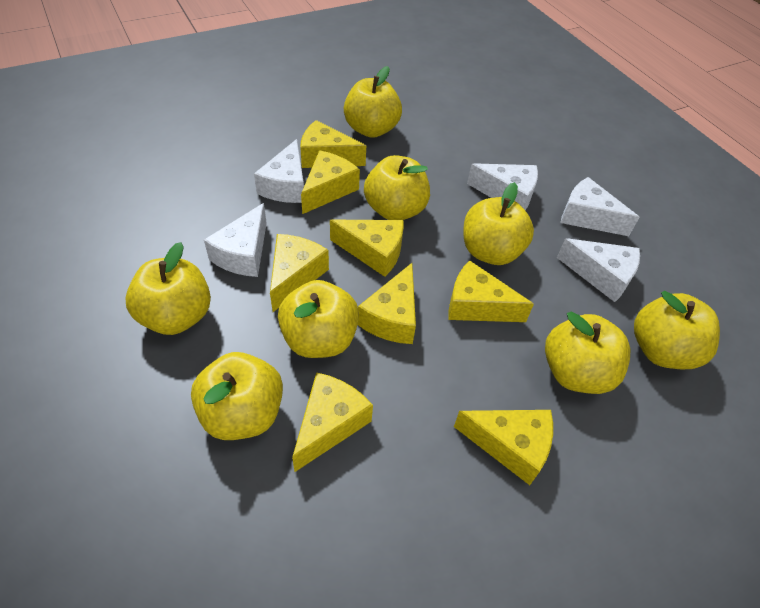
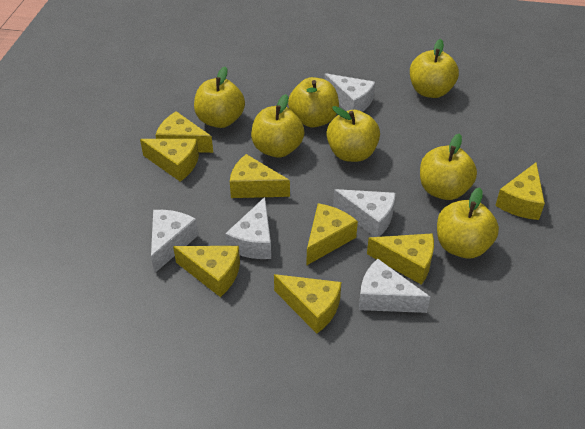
yellow apple: [125,242,211,335] [191,352,283,440] [278,280,359,358] [344,66,402,138] [364,155,430,220] [464,182,534,265] [545,312,630,394] [634,291,720,369] = 8 -> [194,67,245,128] [251,94,305,158] [288,77,339,128] [326,106,380,162] [410,39,459,98] [420,134,477,200] [437,187,499,258] = 7

